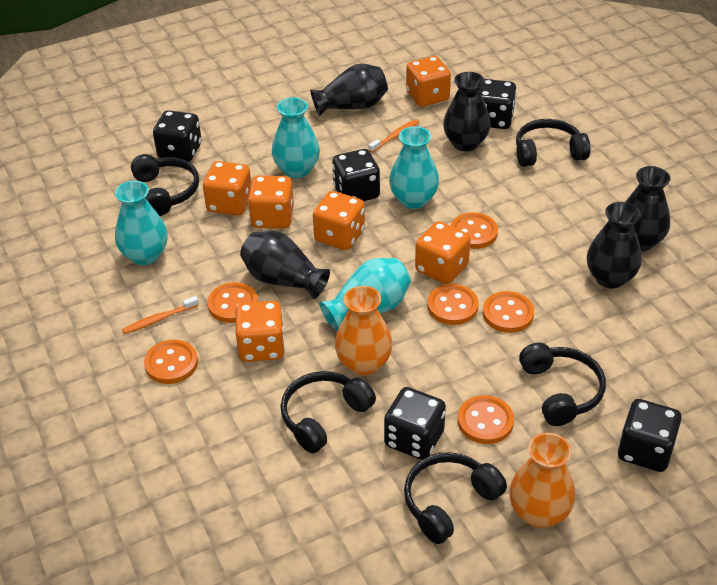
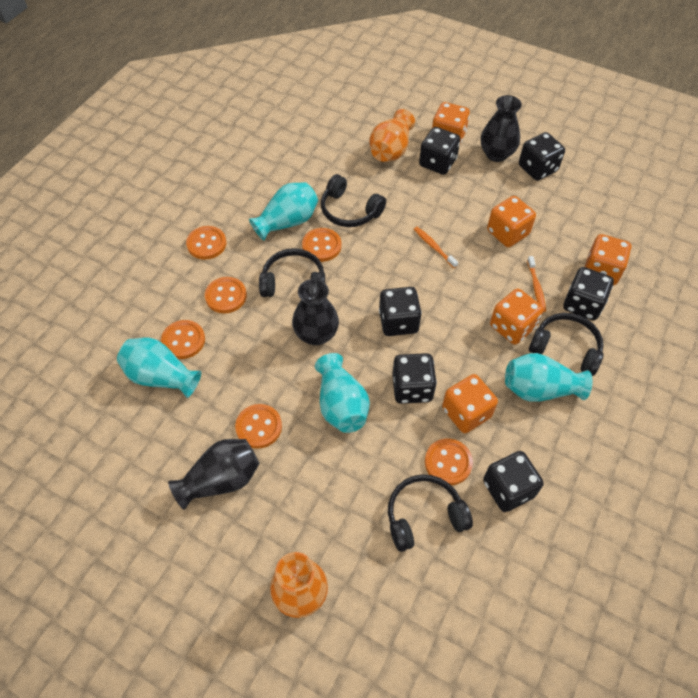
black dice: [153,110,202,162] [332,149,380,201] [384,387,446,460] [479,79,517,129] [618,399,681,472] = 5 -> [379,287,422,336] [392,353,437,404] [419,127,460,175] [483,451,544,512] [519,132,565,181] [563,267,614,320] = 6
black headphones: [131,154,199,216] [280,371,376,453] [404,452,507,544] [516,119,590,167] [519,343,606,426] = 5 -> [259,248,325,297] [321,174,386,227] [388,474,473,552] [529,313,604,376] = 4
black vase: [240,231,330,299] [310,63,388,116] [443,72,491,151] [587,202,642,289] [625,166,670,251] = 5 -> [168,439,259,510] [292,279,339,345] [481,95,522,162] = 3
orange dice: [203,161,251,216] [235,301,285,362] [248,176,294,228] [313,191,365,250] [406,56,451,107] [415,221,471,284] = 6 -> [432,102,470,146] [442,374,498,433] [487,196,536,247] [490,288,544,344] [585,234,631,285] = 5

